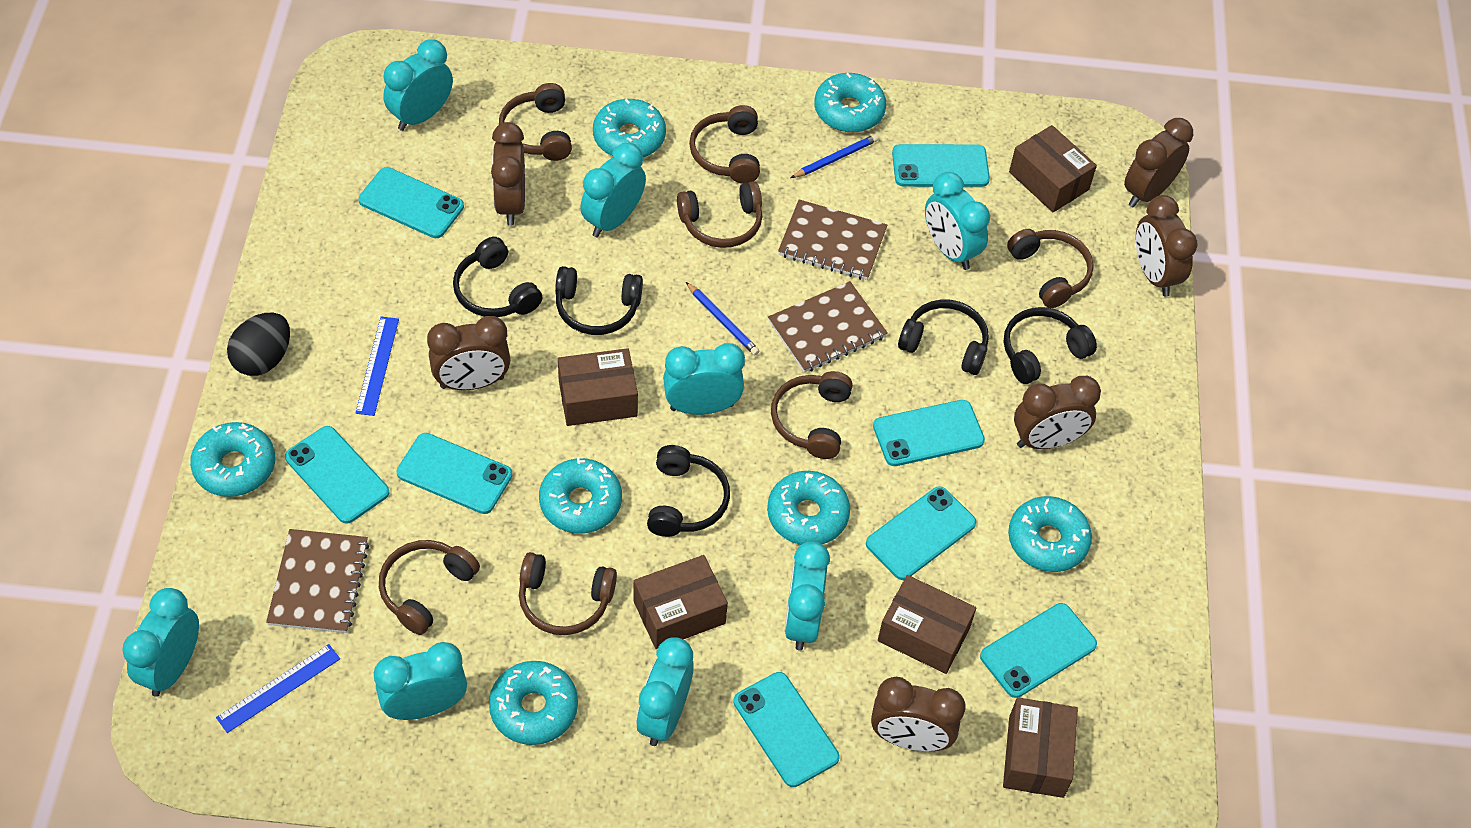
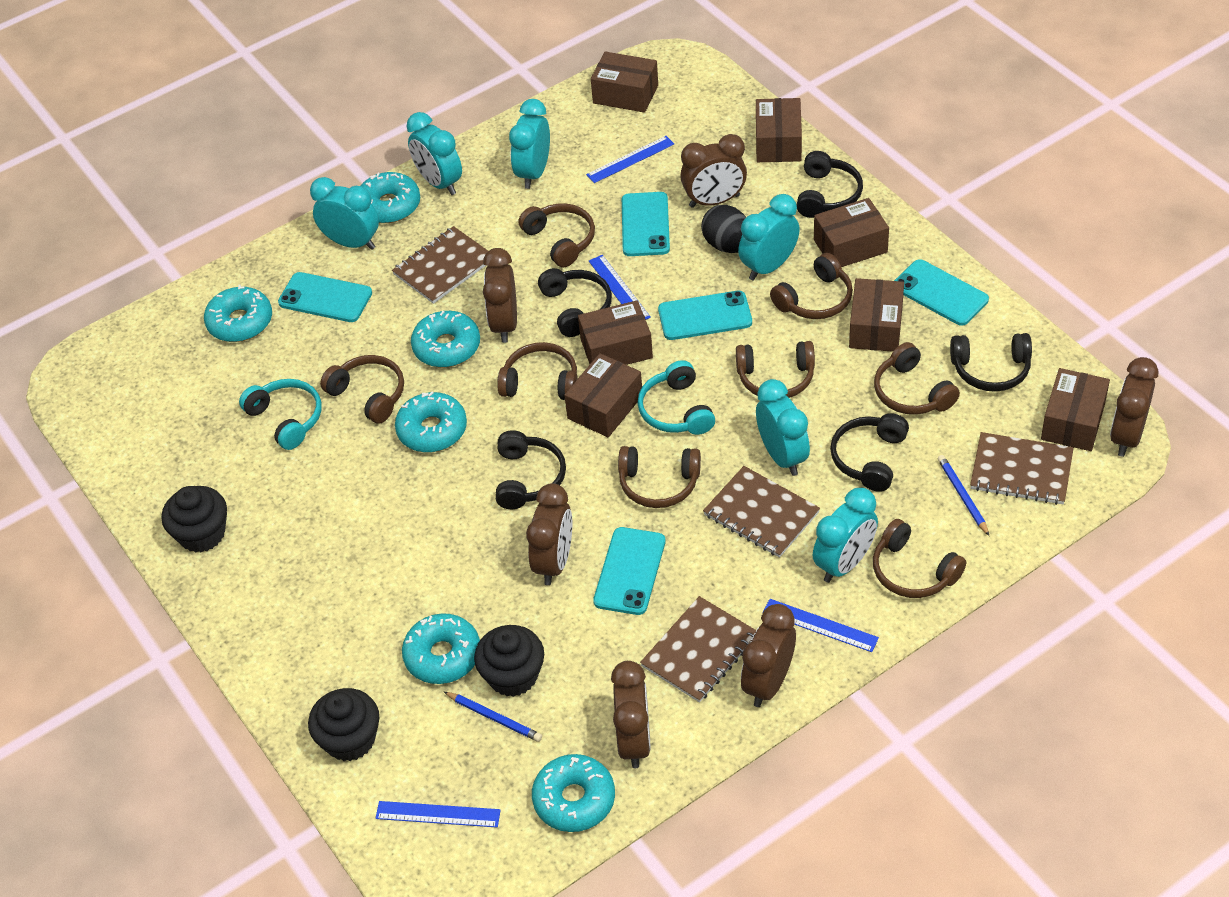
black cupcake: none = 0 -> [162,486,227,553] [308,688,380,761] [474,625,544,697] = 3
blue ruler: [216,644,340,733] [356,317,399,416] = 2 -> [376,801,501,827] [586,136,674,183] [589,255,651,320] [763,599,879,652] = 4
brown box: [558,348,638,426] [633,555,728,649] [878,575,976,674] [1003,697,1078,798] [1009,125,1097,212] = 5 -> [564,353,642,437] [578,300,653,365] [591,52,658,113] [756,98,802,162] [814,198,889,267] [849,278,904,352] [1041,368,1110,451] = 7
brown headphones: [379,540,480,635] [499,83,572,161] [519,552,617,635] [677,181,762,248] [689,105,760,183] [771,371,853,459] [1007,229,1094,308] = 7 -> [320,355,404,424] [497,342,578,400] [518,203,595,267] [618,446,701,508] [736,341,815,398] [770,253,853,319] [873,519,966,598] [874,342,960,415] = 8
brown notebook: [266,529,369,633] [768,281,888,373] [778,200,888,280] = 3 -> [392,226,488,304] [640,596,756,703] [703,466,820,558] [970,432,1074,505] = 4
turquoise clock: [122,588,199,697] [374,642,467,720] [383,39,453,131] [580,143,646,237] [636,638,694,746] [663,343,745,415] [784,541,830,650] [925,172,990,270] = 8 -> [310,177,379,250] [406,112,462,195] [509,99,550,189] [738,194,800,281] [756,379,810,476] [813,488,878,583] = 6
turquoise donut: [190,422,275,497] [489,661,578,745] [539,458,622,534] [593,99,666,157] [767,471,850,545] [814,73,886,132] [1008,496,1092,572] = 7 -> [204,285,272,342] [361,172,420,223] [395,392,467,452] [402,613,480,684] [411,311,480,368] [532,754,615,832] = 6
turquoise headphones: none = 0 -> [239,379,322,450] [637,360,715,435] = 2
turquoise phone: [285,426,389,524] [358,167,464,238] [396,433,512,514] [733,672,840,787] [866,486,976,580] [873,400,985,466] [892,144,990,187] [980,603,1097,698] = 8 -> [278,272,372,322] [593,527,666,615] [622,192,670,256] [658,291,752,340] [894,259,989,326] = 5

